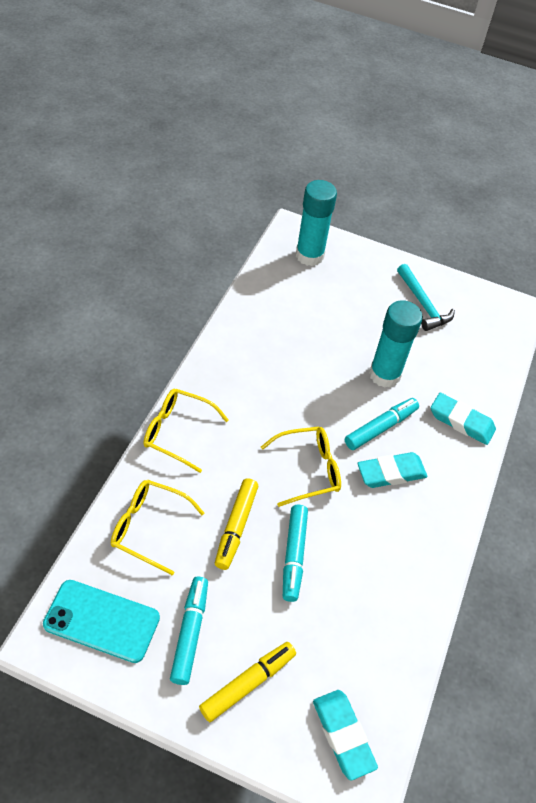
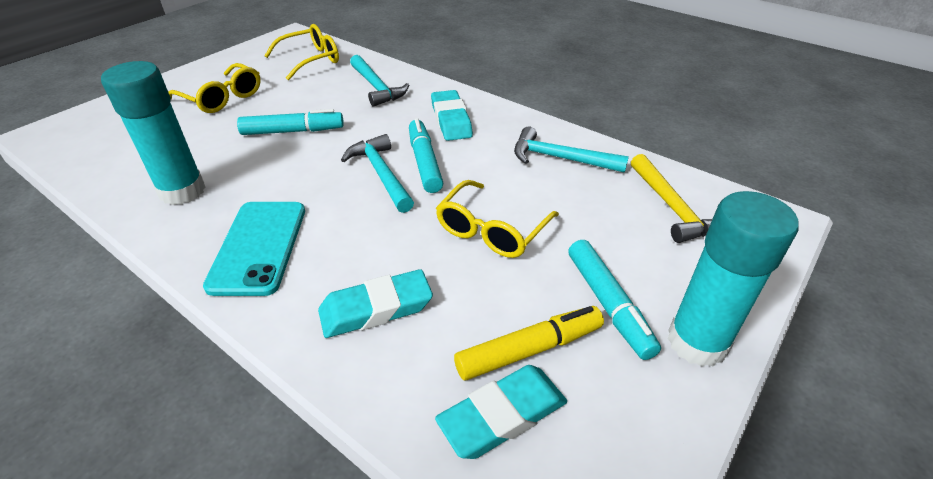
turquoise hammer: [397,264,455,331] = 1 -> [341,134,414,213] [350,55,409,107] [514,126,629,173] = 3
yellow hammer: none = 0 -> [631,154,712,243] = 1
yellow marker: [199,642,296,722] [215,478,259,570] = 2 -> [454,306,604,380] = 1

